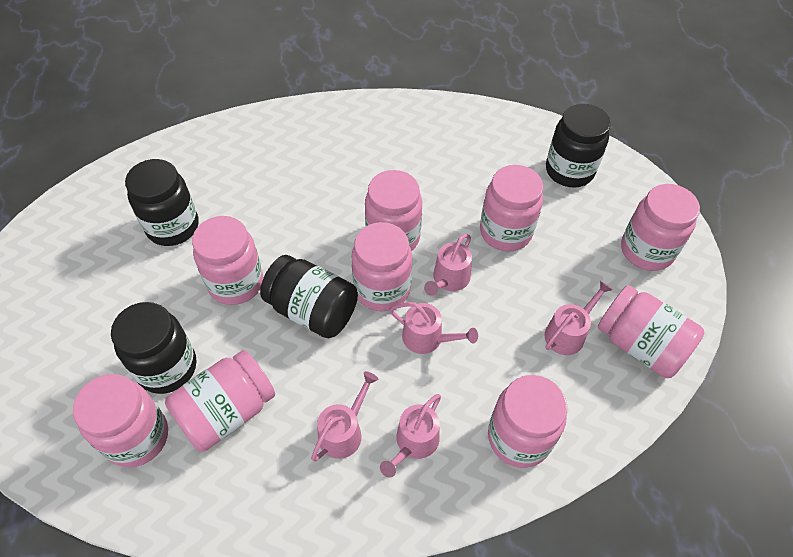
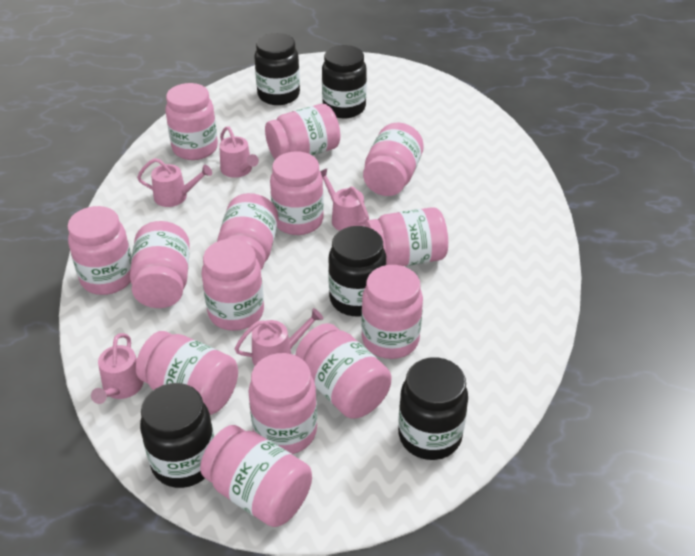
black jar: [111,302,197,394] [125,159,199,246] [260,255,358,338] [546,104,611,188] = 4 -> [140,383,214,488] [254,33,300,105] [322,45,367,118] [328,226,386,316] [398,357,468,460] = 5
pink jar: [73,374,168,467] [165,350,275,452] [192,216,263,305] [351,222,412,311] [365,170,422,251] [480,165,543,251] [488,375,567,468] [598,285,704,378] [621,184,700,271] = 9 -> [67,206,132,295] [130,221,190,308] [136,331,238,415] [165,83,218,160] [200,425,312,527] [201,239,264,331] [217,193,279,270] [248,353,317,454] [265,104,340,159] [270,151,324,235] [295,323,391,419] [361,265,423,359] [363,123,424,196] [365,207,448,266] = 14

